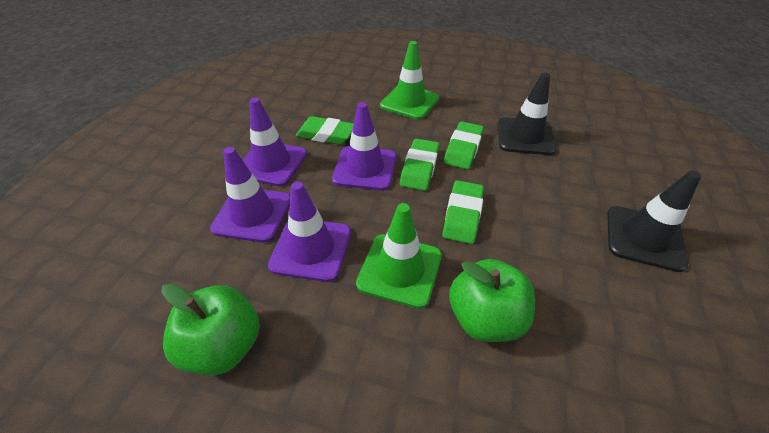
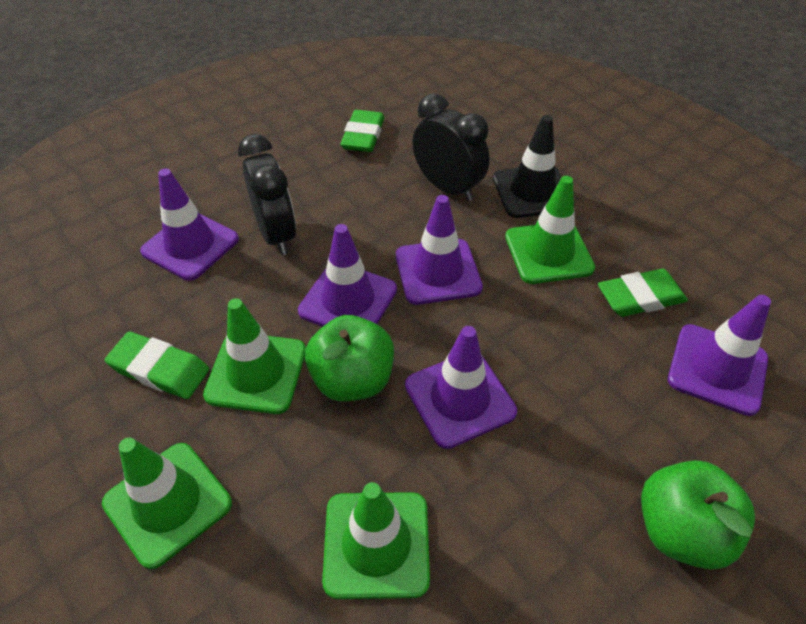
black clock: none = 0 -> [238,134,296,255] [412,93,490,202] = 2
black traffic cone: [498,73,556,155] [607,171,701,272] = 2 -> [493,115,575,218] = 1
green eraser: [296,116,354,145] [400,139,439,191] [442,180,484,244] [444,121,484,169] = 4 -> [105,332,209,399] [340,110,384,152] [598,269,688,317] = 3
green traffic cone: [356,203,442,309] [380,41,439,120] = 2 -> [102,438,232,569] [203,298,306,414] [322,482,430,599] [505,176,595,284] = 4
purple traffic cone: [210,147,290,243] [243,98,307,187] [268,182,351,282] [332,102,396,191] = 4 -> [140,169,239,281] [298,224,397,327] [396,195,483,305] [405,326,517,449] [668,295,771,416] = 5

